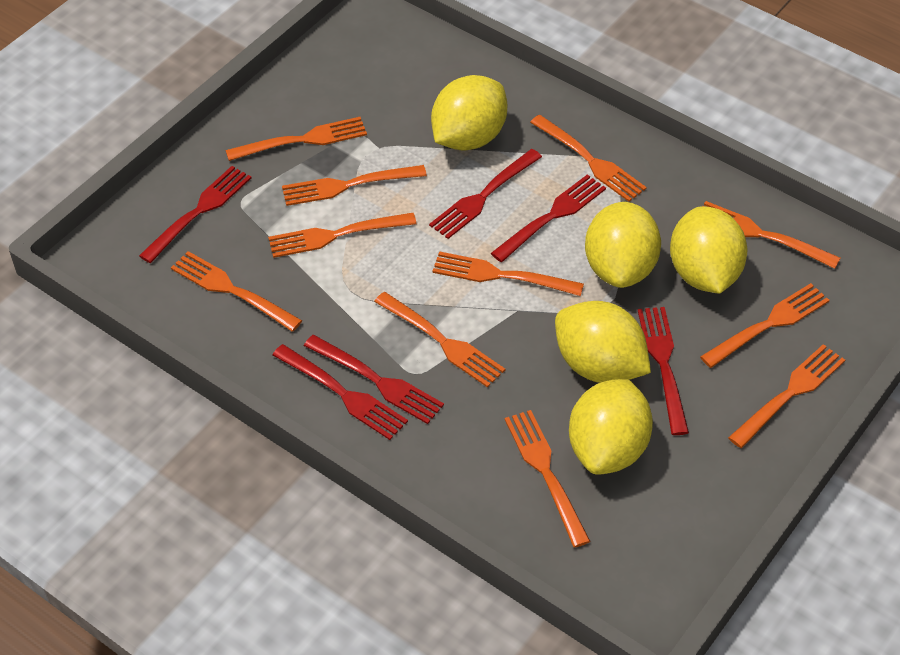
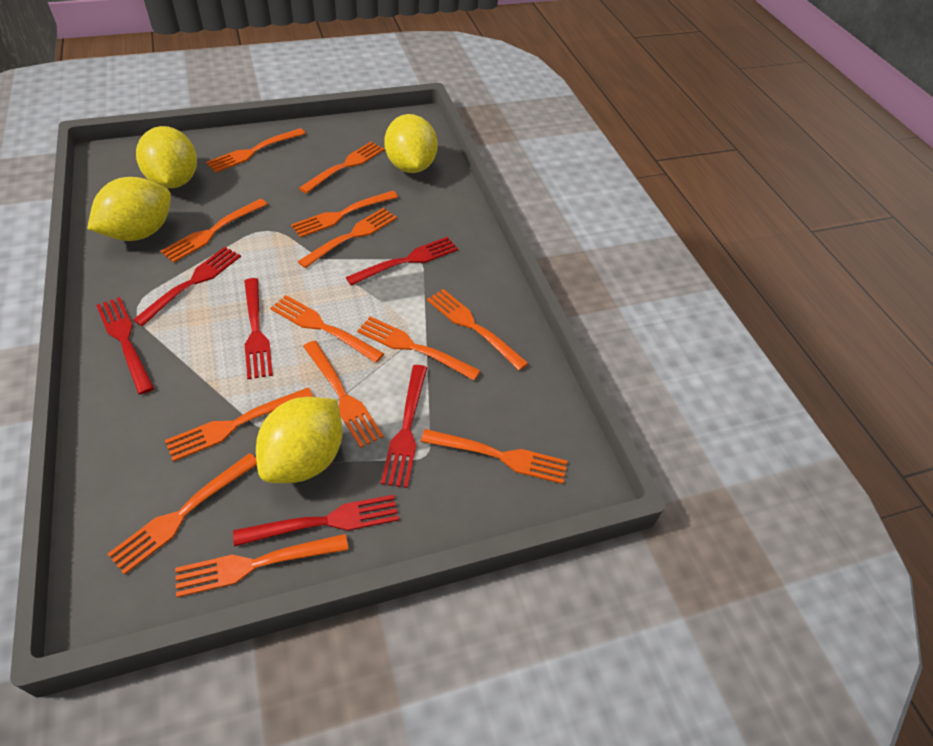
orange fork: [171,251,302,332] [226,117,367,161] [268,213,417,258] [282,165,427,206] [374,292,505,388] [432,251,584,296] [505,410,591,547] [530,115,647,202] [700,283,830,368] [702,201,841,269] [728,344,845,448] = 11 -> [108,453,257,575] [161,199,268,263] [165,388,313,462] [175,534,349,598] [206,128,305,173] [270,295,384,363] [291,191,398,238] [297,208,397,268] [299,142,384,194] [303,341,384,448] [357,316,481,380] [421,429,568,484] [427,289,529,371] = 13
yellow lemon: [431,75,508,151] [555,301,651,383] [569,379,653,475] [585,202,661,288] [670,207,747,293] = 5 -> [87,177,171,241] [136,126,197,188] [256,397,343,483] [384,114,438,173] = 4

